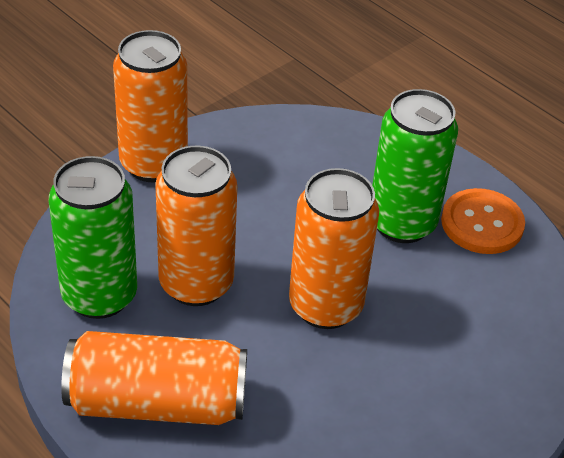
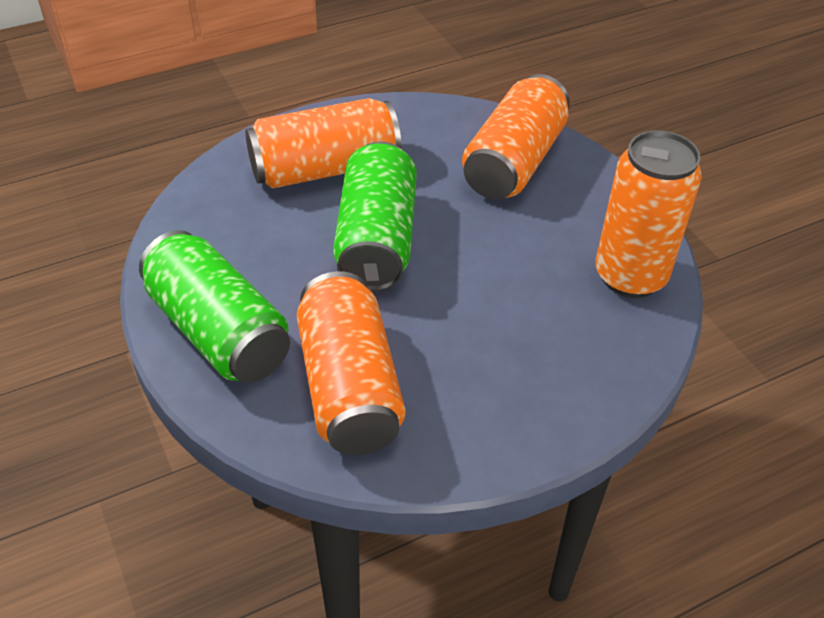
orange button: [441,188,525,254] = 1 -> none = 0

